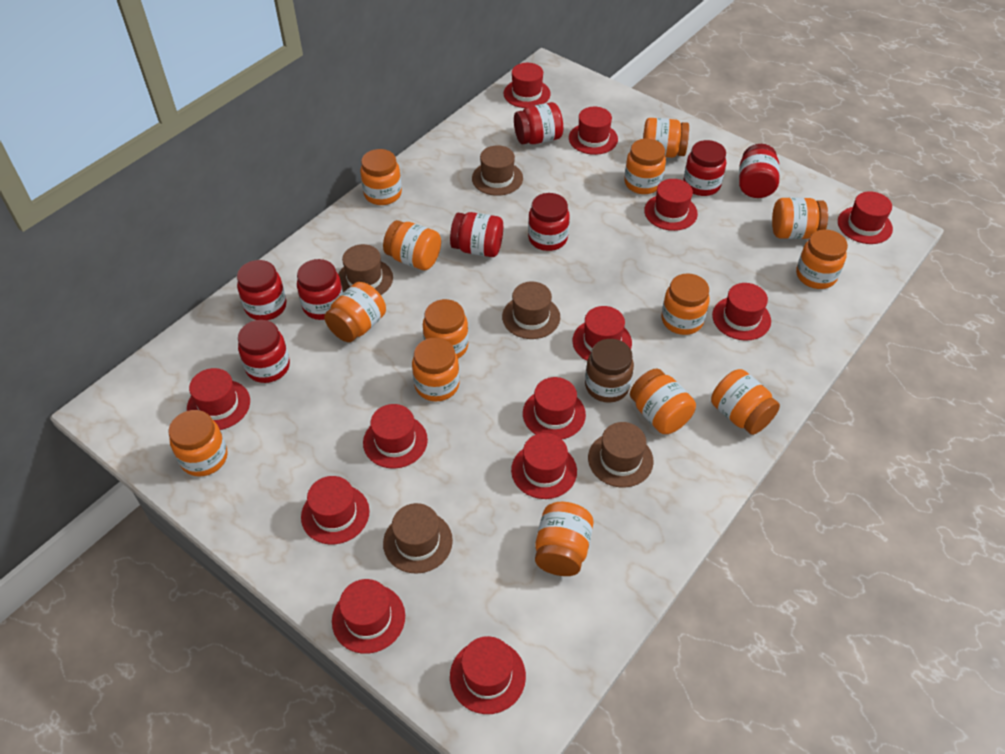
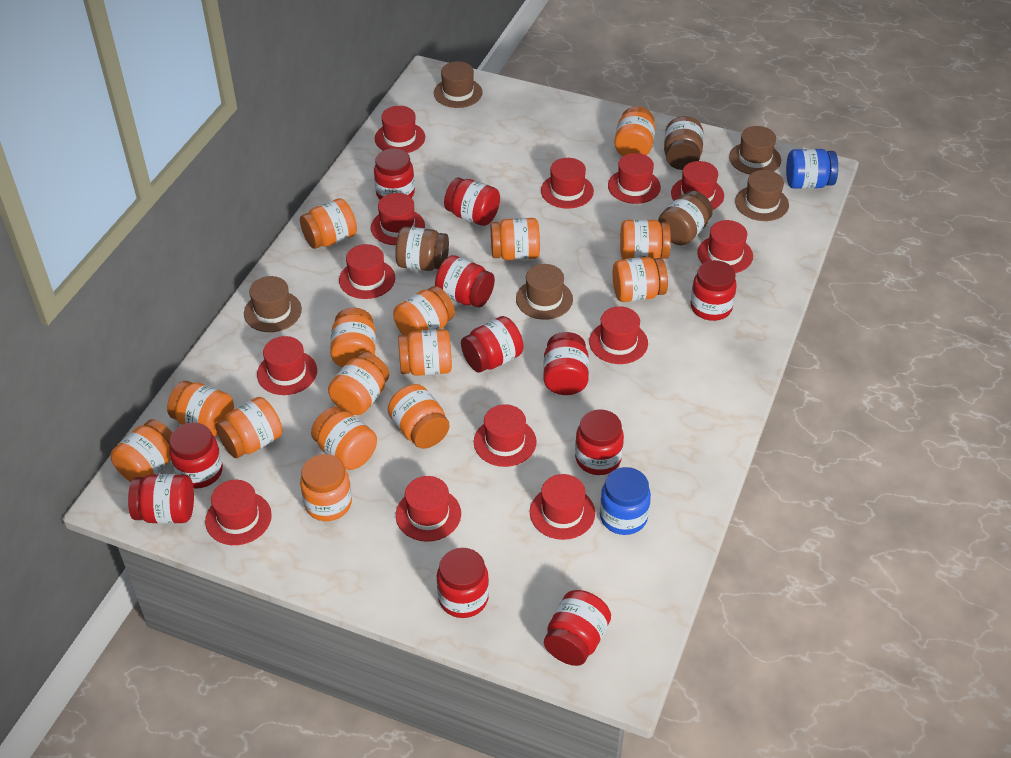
blue jar: none = 0 -> [600,467,651,535] [786,149,838,189] = 2
brown jar: [585,339,634,403] = 1 -> [395,226,449,271] [658,191,713,245] [664,116,704,170] = 3
orange jar: [168,410,228,477] [324,282,386,342] [360,149,402,205] [383,220,441,270] [412,338,460,402] [423,299,469,358] [535,502,594,576] [624,139,666,194] [630,369,696,434] [643,118,689,158] [662,273,710,335] [711,369,780,435] [772,198,828,239] [796,229,848,289] = 14 -> [111,419,172,482] [167,381,234,437] [215,397,283,458] [300,198,357,249] [300,454,352,521] [311,407,377,470] [328,352,389,415] [330,308,376,367] [388,384,450,449] [393,286,455,337] [398,329,452,376] [491,218,540,260] [613,257,668,302] [614,106,655,156] [620,219,671,260] = 15
red jar: [237,260,287,320] [238,320,290,383] [297,259,343,320] [450,212,503,257] [514,102,563,144] [528,193,570,251] [683,140,726,196] [739,144,780,198] = 8 -> [128,474,194,524] [169,422,223,489] [374,148,415,199] [435,255,495,308] [437,548,489,618] [444,177,500,226] [461,316,523,373] [543,332,589,395] [544,590,611,666] [575,409,624,475] [691,260,737,321] = 11

